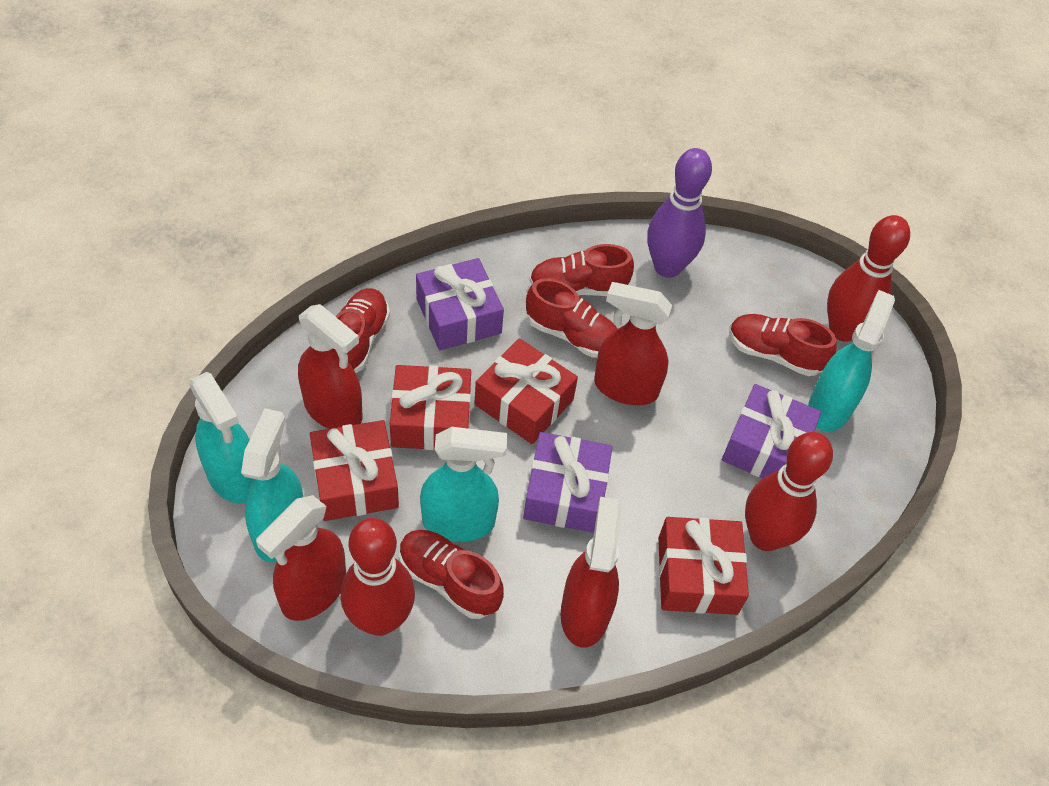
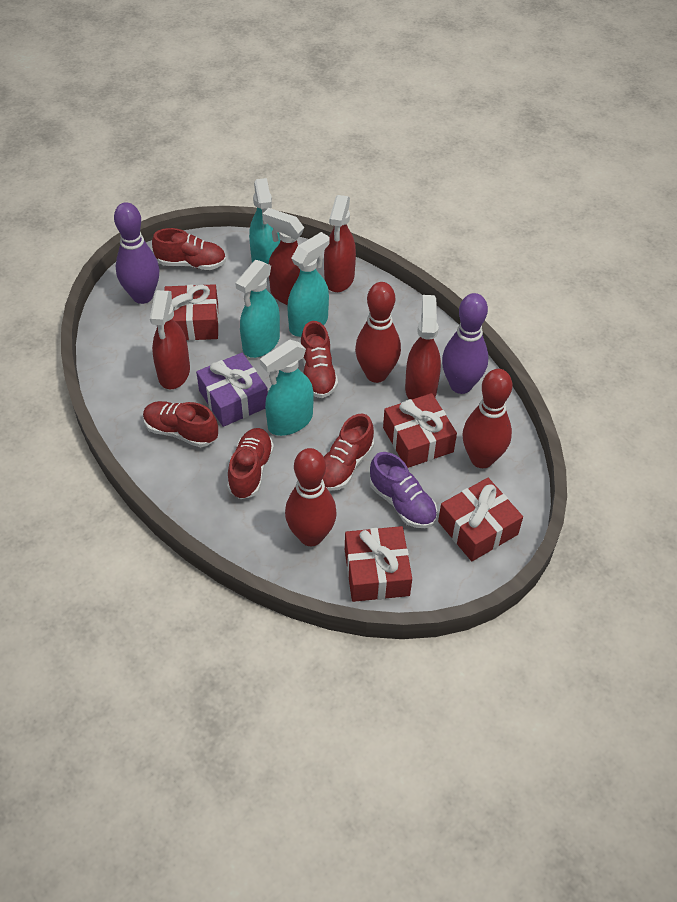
purple bowling pin: [647,148,712,278] = 1 -> [114,202,160,304] [442,293,488,394] = 2
purple gift: [416,258,504,350] [523,432,612,533] [722,384,821,478] = 3 -> [196,353,268,427] = 1
purple shoe: none = 0 -> [370,452,437,528] = 1

